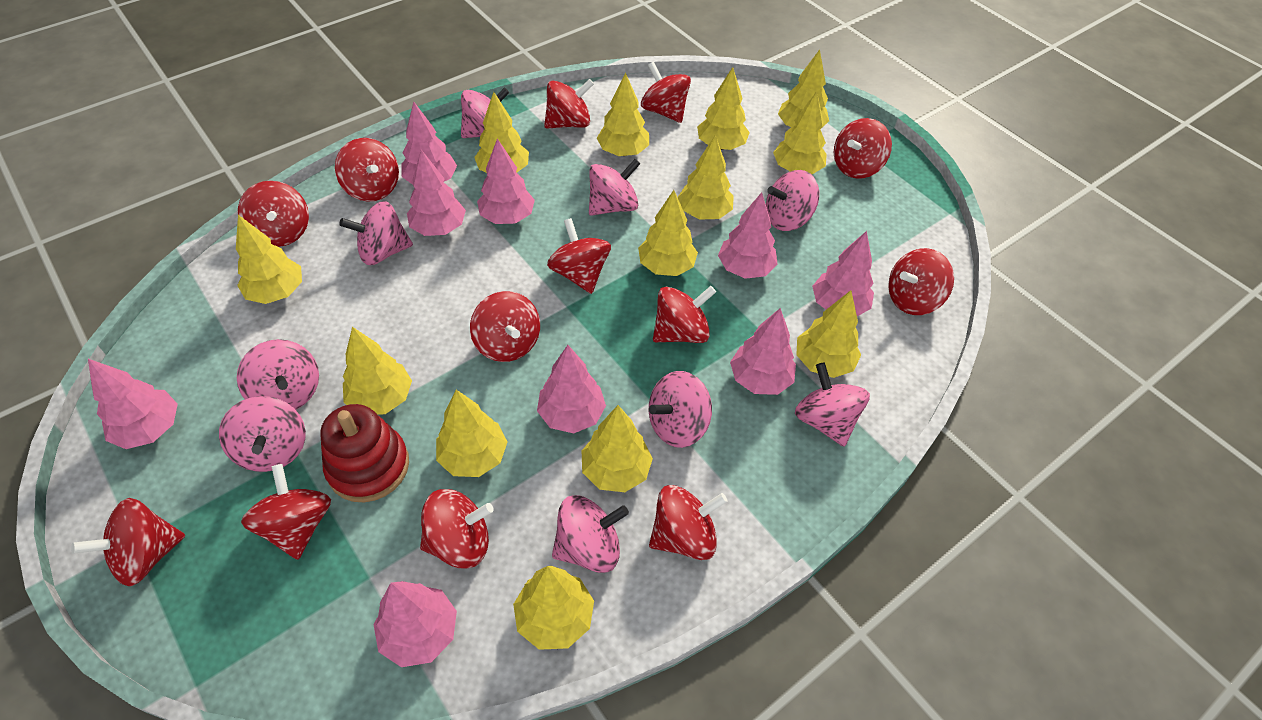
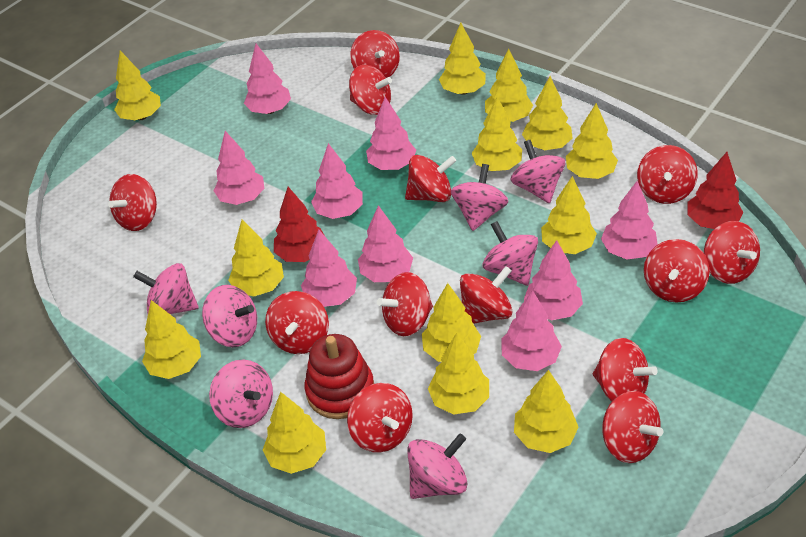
pink spinning top: [219,396,306,472] [237,339,319,410] [339,201,413,265] [461,87,509,138] [552,495,629,573] [589,159,640,216] [649,371,712,448] [766,170,819,231] [795,363,870,447] = 9 -> [133,263,199,314] [202,285,257,347] [209,360,273,428] [407,434,467,499] [451,164,508,231] [483,221,538,286] [511,140,565,203] = 7
red tree: none = 0 -> [274,187,325,262] [688,152,744,229] = 2

